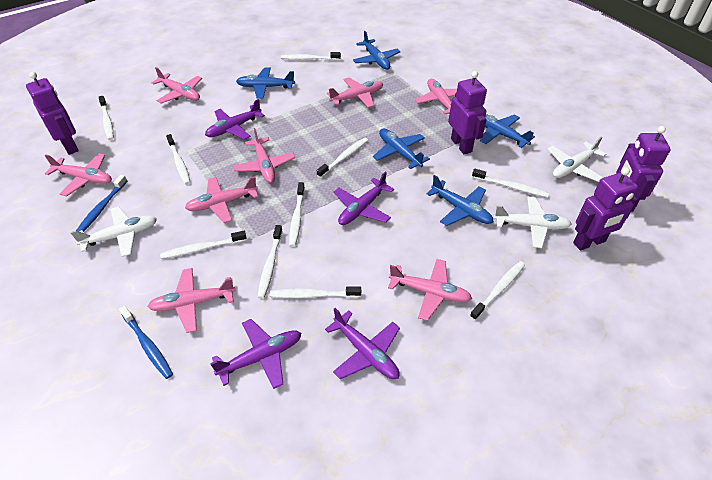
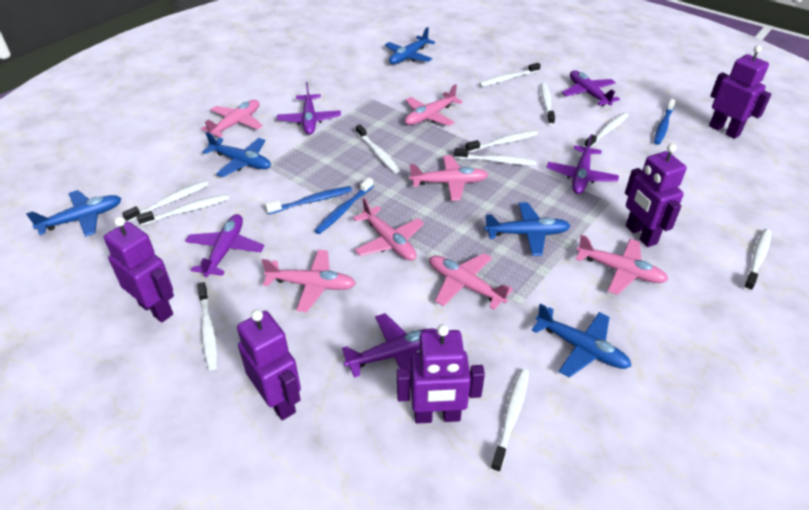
blue toothbrush: [77,175,127,232] [119,306,173,379] = 2 -> [265,186,352,215] [314,177,374,234] [654,99,676,145] = 3
pink plane: [45,153,112,196] [147,268,236,333] [152,67,202,104] [185,176,258,223] [233,128,295,183] [327,77,383,108] [388,259,472,321] [415,79,457,115] = 8 -> [201,100,263,137] [261,249,356,312] [353,198,424,261] [405,84,463,126] [409,155,489,201] [429,253,513,310] [575,235,669,295] = 7
purple plane: [205,99,265,140] [210,319,301,389] [325,308,400,379] [334,171,394,225] = 4 -> [185,214,264,277] [277,82,341,135] [342,313,437,386] [546,134,619,194] [562,71,620,106] = 5
purple robot: [26,72,79,155] [448,71,487,154] [573,167,638,250] [616,126,671,212] = 4 -> [104,217,174,323] [237,310,301,420] [397,324,485,424] [625,144,687,247] [709,45,772,139] = 5
white plane: [70,206,157,257] [493,197,572,248] [547,137,606,182] = 3 -> none = 0
white toothbrush: [99,96,114,140] [160,231,247,259] [166,134,191,185] [258,225,283,299] [270,286,361,298] [281,52,341,60] [289,182,305,247] [317,138,368,178] [470,261,525,320] [472,168,549,198] = 10 -> [122,181,209,222] [136,194,229,226] [197,282,217,370] [356,124,400,173] [454,148,537,166] [466,130,538,153] [479,63,541,87] [491,369,529,473] [541,83,555,125] [584,113,629,148] [744,229,772,291] = 11

